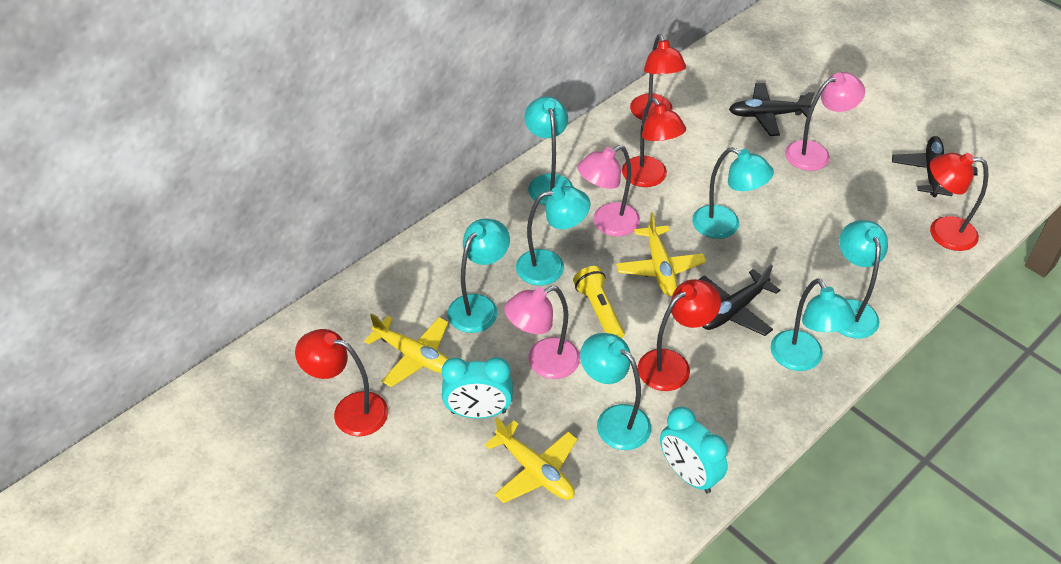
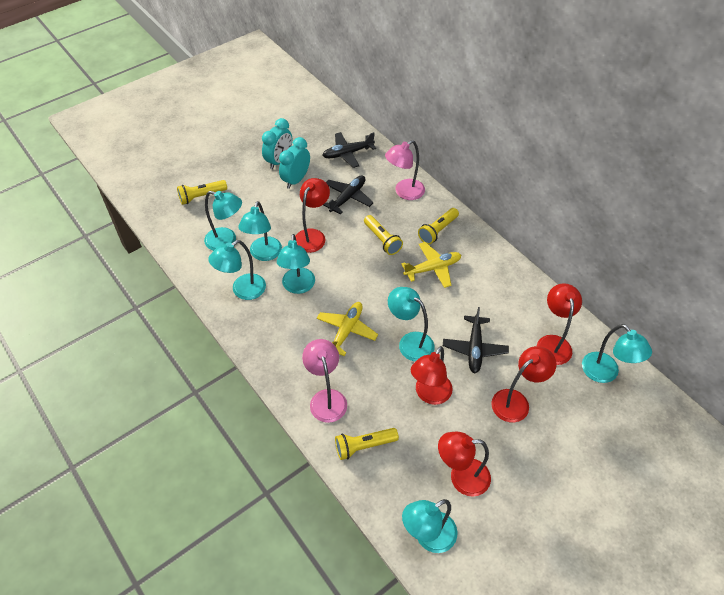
pink lamp: [504,286,580,379] [577,145,640,236] [785,72,865,171] = 3 -> [302,339,347,423] [385,140,425,200] = 2
yellow flashlight: [573,266,625,338] = 1 -> [177,180,227,205] [335,428,399,460] [364,215,403,255] [418,208,459,244] = 4
yellow plane: [364,313,449,387] [485,417,577,503] [616,212,706,296] = 3 -> [317,302,378,356] [401,242,461,288] = 2

